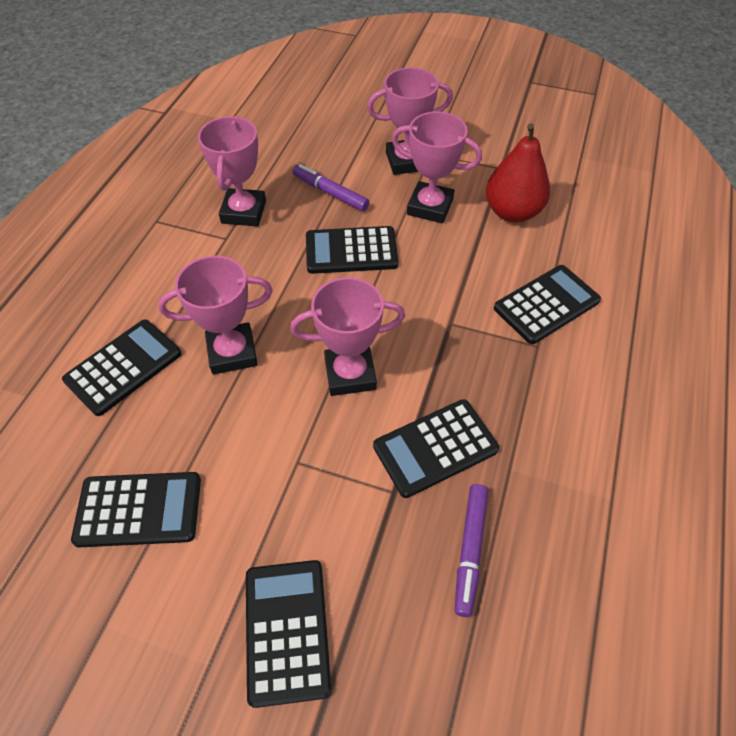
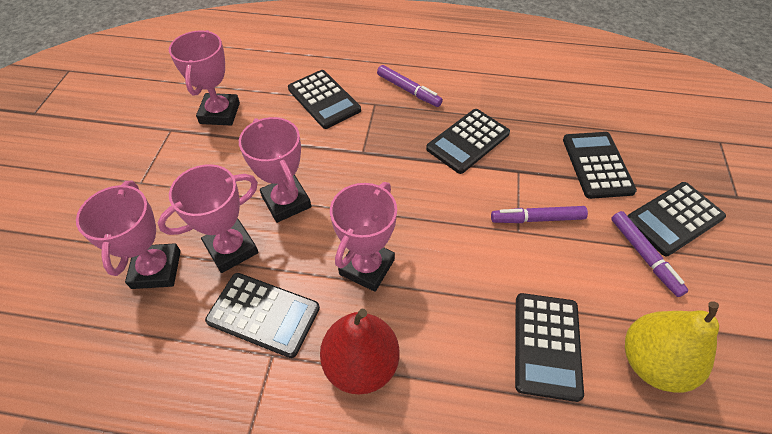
purple marker: [293,164,369,211] [455,484,488,617] = 2 -> [377,65,443,107] [491,206,588,223] [611,211,688,297] = 3
yellow pear: none = 0 -> [625,301,719,393] = 1

